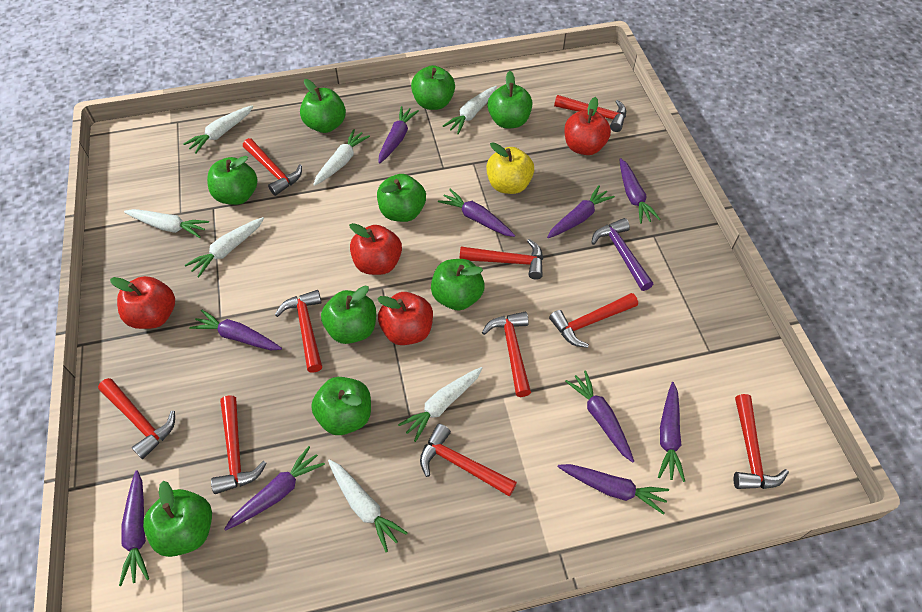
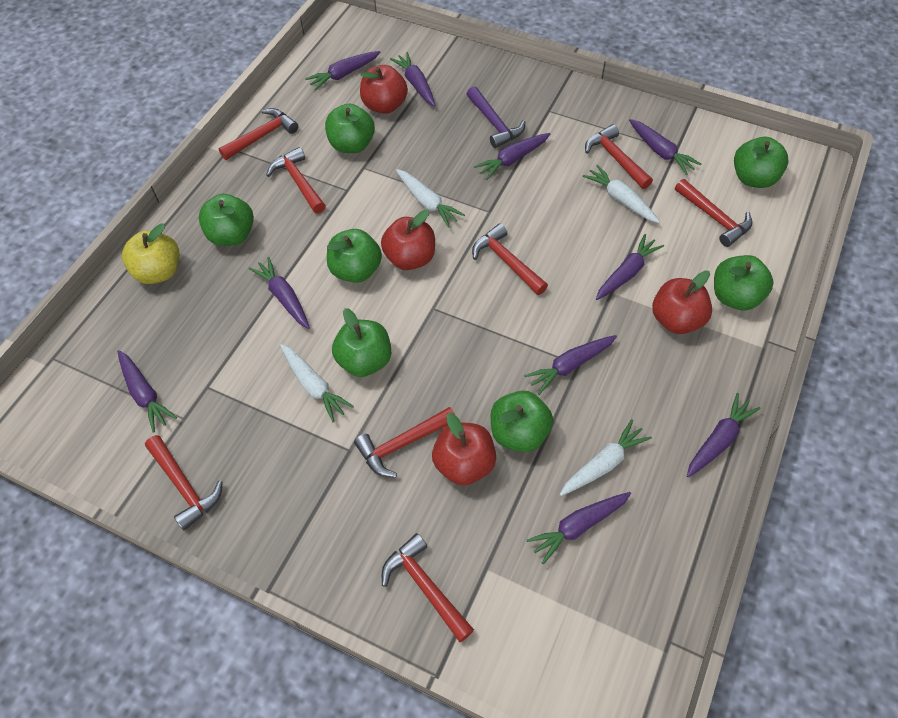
green apple: [143,481,212,557] [207,156,257,205] [300,79,346,133] [311,377,371,435] [321,286,376,344] [377,174,426,222] [411,65,455,110] [431,259,485,310] [488,71,532,128] = 9 -> [199,194,254,246] [325,104,375,153] [327,229,382,283] [332,308,391,377] [491,391,553,452] [714,255,773,310] [734,137,789,188] = 7
red hammer: [98,378,175,459] [211,395,267,494] [243,138,302,196] [275,290,322,373] [420,424,517,497] [460,239,543,280] [482,312,531,397] [549,293,638,348] [554,95,626,132] [733,394,789,489] = 10 -> [145,435,223,530] [219,108,299,160] [266,147,326,214] [354,407,455,478] [382,533,474,642] [472,223,548,295] [585,124,653,189] [675,179,752,247] = 8
white carrot: [124,209,209,238] [183,105,253,154] [185,217,264,277] [313,129,370,186] [328,459,408,552] [398,367,483,442] [443,86,497,134] = 7 -> [280,344,354,422] [396,169,465,228] [559,419,652,496] [583,165,660,223] = 4

